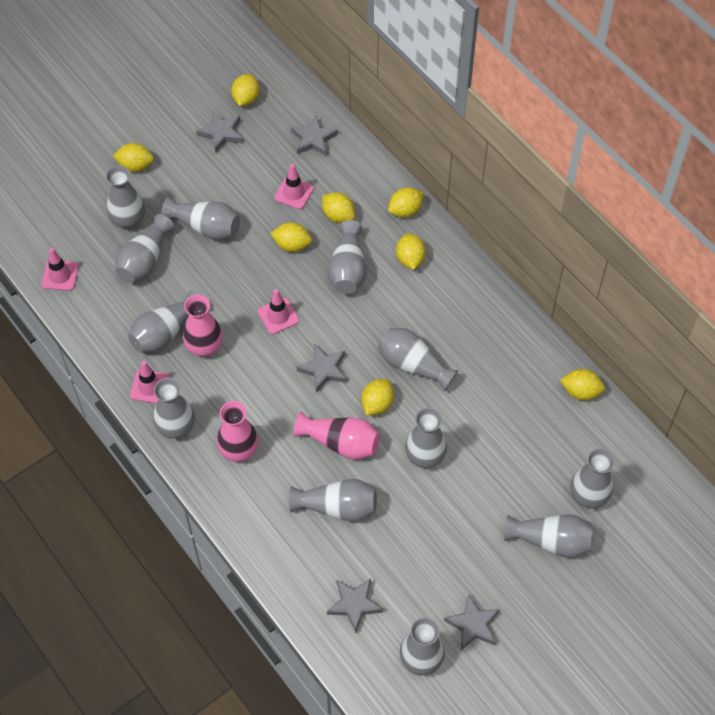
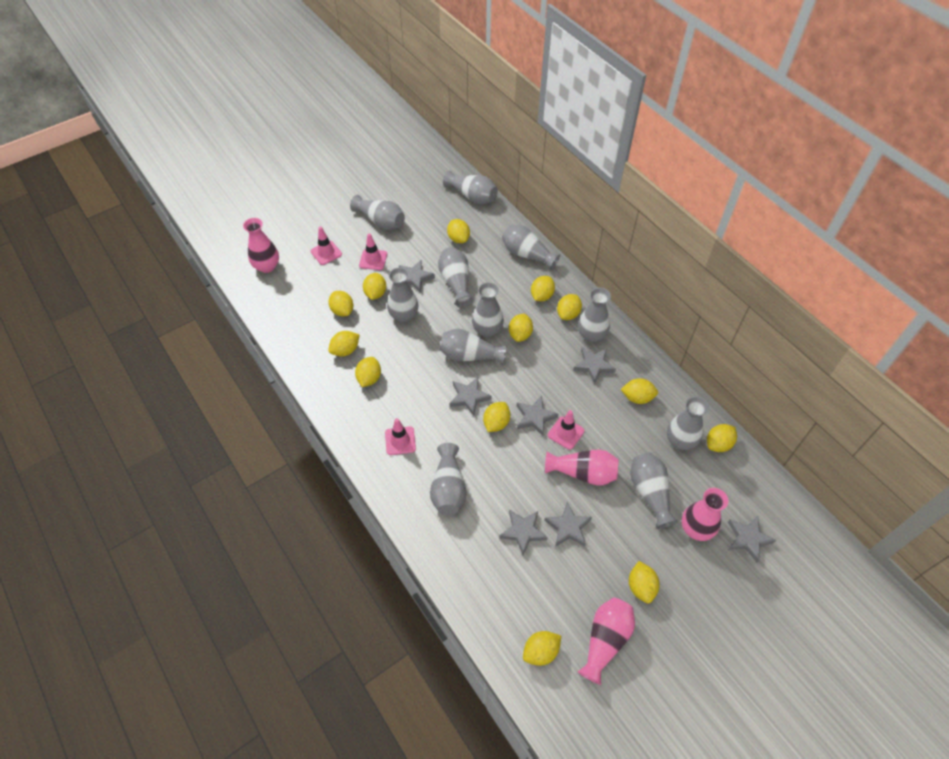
grey star: [196,111,243,152] [291,115,338,156] [297,344,346,393] [327,579,383,633] [444,594,500,650] = 5 -> [399,260,435,293] [450,377,492,416] [499,510,548,555] [517,396,558,436] [544,502,592,547] [573,347,616,384] [728,516,776,563] = 7
grey vase: [106,166,145,229] [115,214,175,283] [128,291,197,353] [153,378,195,439] [162,197,240,240] [289,479,377,522] [328,220,367,294] [378,328,458,391] [400,617,445,676] [405,407,447,468] [504,514,593,558] [571,448,615,508] = 12 -> [350,195,405,230] [387,267,418,322] [430,443,467,515] [438,247,474,307] [440,329,507,365] [443,170,498,205] [472,282,504,337] [502,225,560,270] [578,288,611,342] [630,453,678,529] [667,396,709,450] = 11
pink vase: [183,295,223,356] [217,401,259,462] [294,412,380,460] = 3 -> [243,218,279,273] [545,449,619,486] [578,598,635,685] [682,488,729,541] = 4
yellow lemon: [113,143,154,172] [231,74,260,106] [270,222,312,252] [322,192,355,223] [361,379,394,415] [388,187,424,218] [396,233,426,270] [560,369,605,400] = 8 -> [328,291,353,317] [328,331,360,357] [355,357,381,387] [363,273,386,300] [447,219,470,243] [483,402,510,432] [509,314,533,342] [523,631,561,666] [531,276,555,301] [557,294,582,320] [621,378,658,404] [629,561,660,603] [707,424,737,452] = 13

